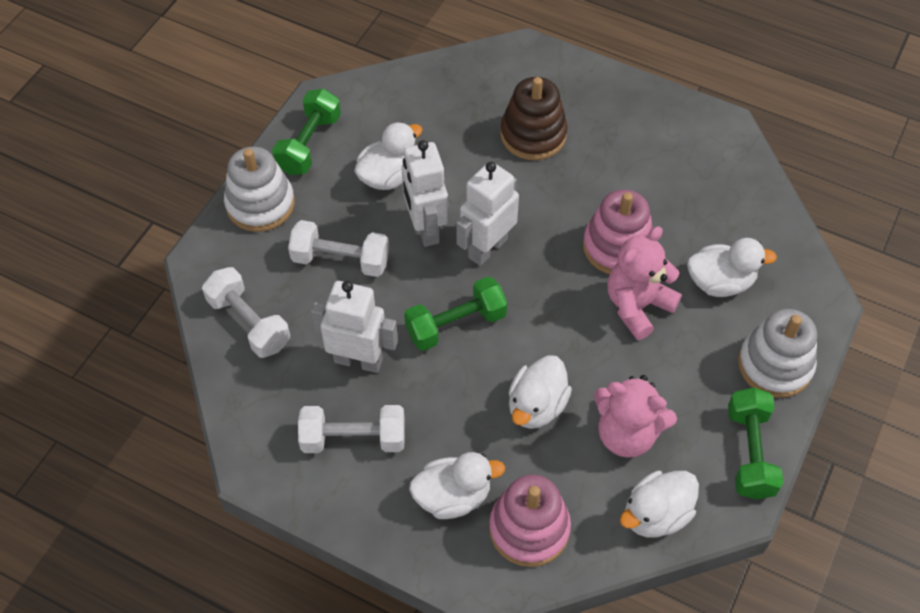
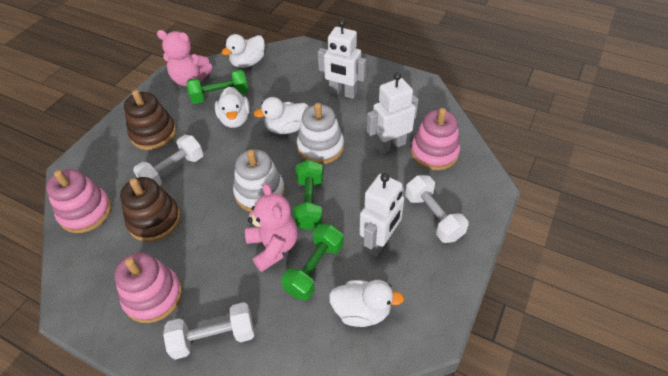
brown stacking toy: [500,77,568,160] = 1 -> [120,177,180,242] [124,90,176,150] = 2
pink stacking toy: [489,475,571,567] [583,189,653,274] = 2 -> [46,169,112,233] [114,252,182,323] [411,108,460,170] = 3
white duck: [354,122,423,190] [409,452,505,519] [509,355,572,429] [620,471,699,538] [687,238,777,297] = 5 -> [215,87,250,128] [221,34,265,68] [254,97,309,134] [329,280,404,327] = 4

